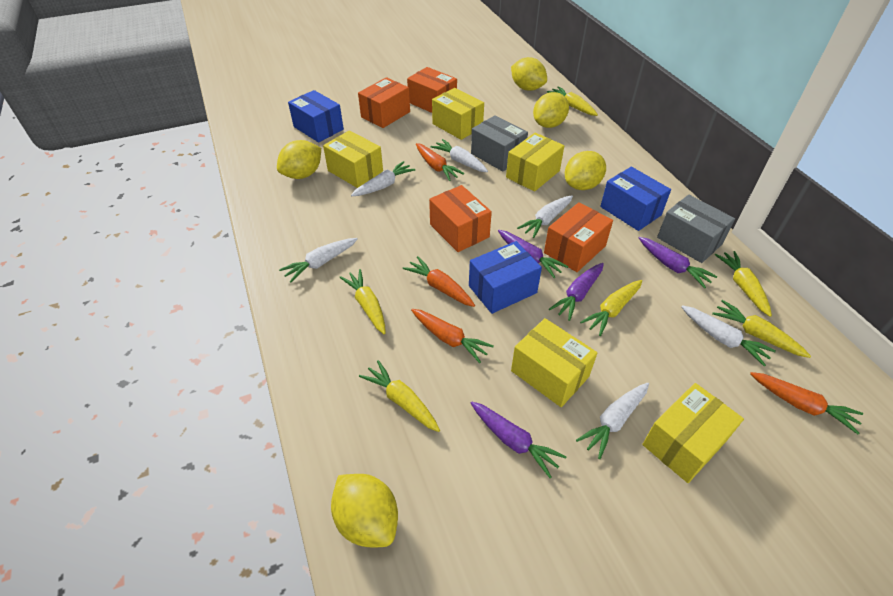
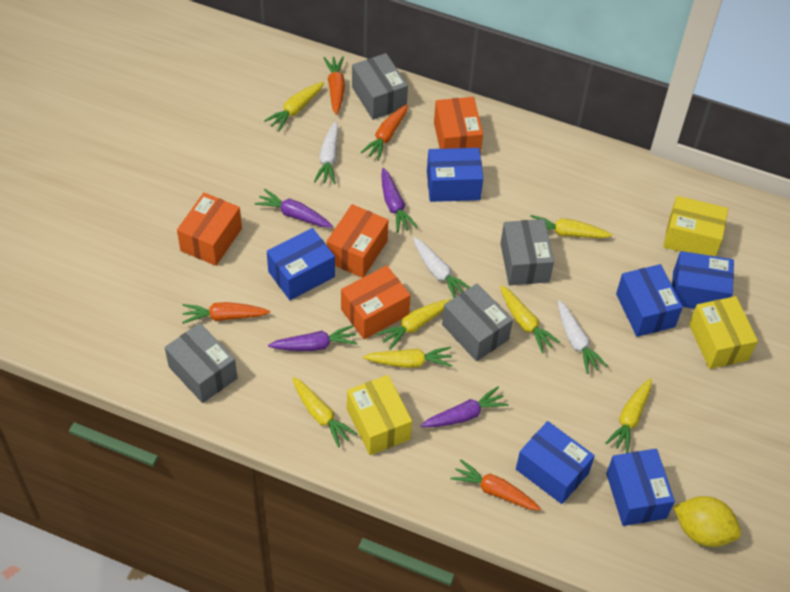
blue box: [288,90,344,142] [469,241,542,314] [600,167,671,231] = 3 -> [267,228,335,300] [427,148,483,202] [516,421,595,504] [606,449,675,526] [616,264,683,337] [672,251,734,309] = 6
grey box: [471,115,528,171] [657,194,735,263] = 2 -> [165,323,237,403] [352,53,408,120] [442,283,513,361] [500,219,554,285] = 4
white carrot: [279,238,358,283] [351,161,415,196] [430,139,488,172] [517,195,573,238] [576,383,649,459] [681,305,776,366] = 6 -> [314,121,338,184] [413,237,470,298] [558,301,607,374] = 3
yellow box: [323,130,383,188] [432,88,484,140] [506,132,564,192] [511,318,597,407] [642,383,744,483] = 5 -> [347,375,412,455] [663,196,728,256] [689,296,758,369] = 3
yellow carrot: [339,269,386,334] [359,360,440,432] [547,86,598,116] [580,280,642,336] [712,300,811,358] [715,251,772,317] = 6 -> [264,82,324,131] [292,377,357,448] [363,347,453,368] [376,299,452,350] [500,285,560,353] [530,215,612,238] [605,378,652,453] = 7
yellow lemon: [277,140,321,179] [331,474,398,547] [511,57,547,91] [533,92,569,128] [565,151,606,190] = 5 -> [673,496,741,547] = 1

